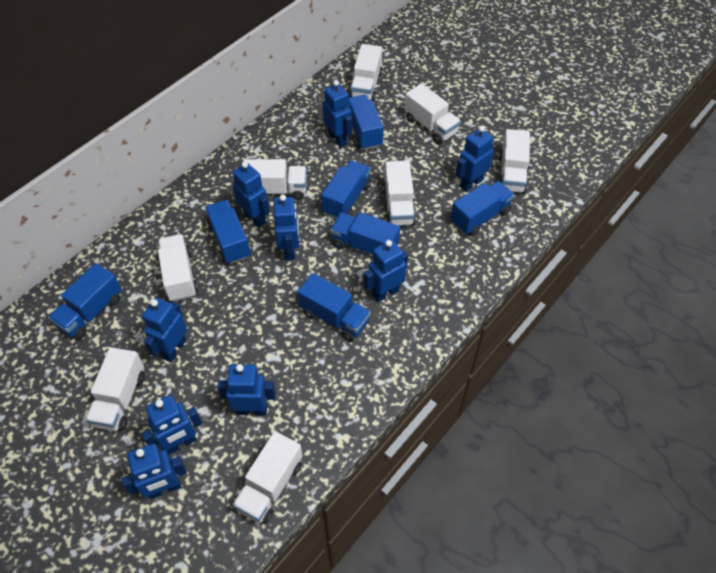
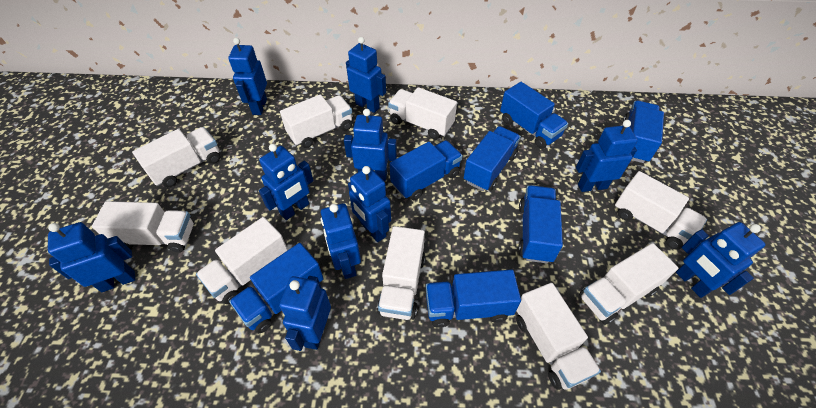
blue robot: [121,443,187,499] [142,298,187,362] [142,395,202,455] [218,364,276,416] [233,162,270,228] [274,195,299,261] [322,80,352,148] [364,240,408,302] [455,126,494,192] = 9 -> [48,222,136,292] [228,38,267,115] [259,144,314,220] [279,276,331,351] [321,203,361,279] [344,109,397,181] [346,37,386,113] [348,166,391,242] [576,120,638,192] [676,222,766,298] = 10
white truck: [85,347,145,431] [158,234,198,302] [233,431,303,524] [243,159,307,200] [349,44,383,102] [383,161,416,226] [404,84,461,144] [499,129,530,194] = 8 -> [92,201,194,252] [132,127,220,187] [196,217,288,304] [280,95,352,148] [377,226,425,320] [388,87,457,139] [516,283,601,390] [579,243,678,325] [615,171,707,250] = 9

